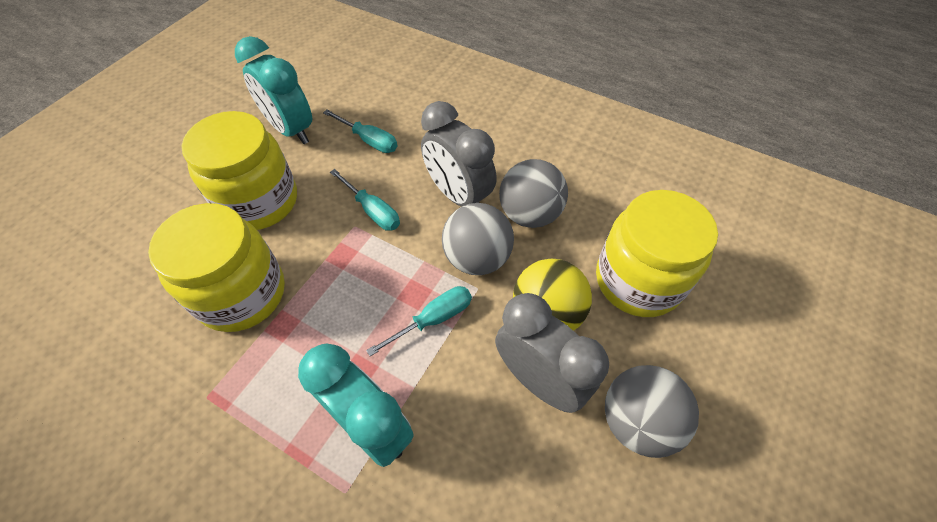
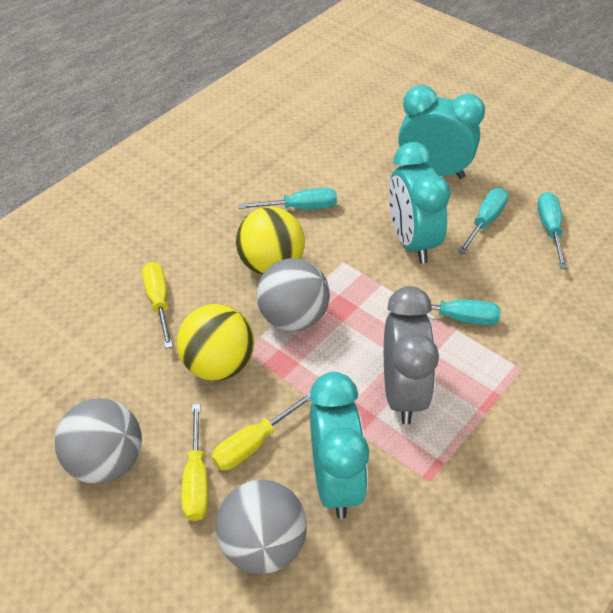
grey clock: [421,101,497,207] [495,293,609,413] = 2 -> [384,286,439,425] = 1
turquoise clock: [235,36,312,144] [298,344,414,467] = 2 -> [310,372,369,519] [389,142,451,263] [398,85,485,179] = 3
turquoise screwdriver: [323,110,397,153] [330,169,400,231] [366,286,472,356] = 3 -> [238,188,337,210] [388,299,501,325] [458,188,508,254] [537,192,567,269] = 4
yellow ball: [513,259,592,331] = 1 -> [177,304,254,381] [236,207,305,275] = 2
yellow jar: [148,203,285,332] [182,111,297,230] [596,190,718,317] = 3 -> none = 0
yellow screwdriver: none = 0 -> [142,262,173,348] [181,404,209,521] [212,391,311,470] = 3

